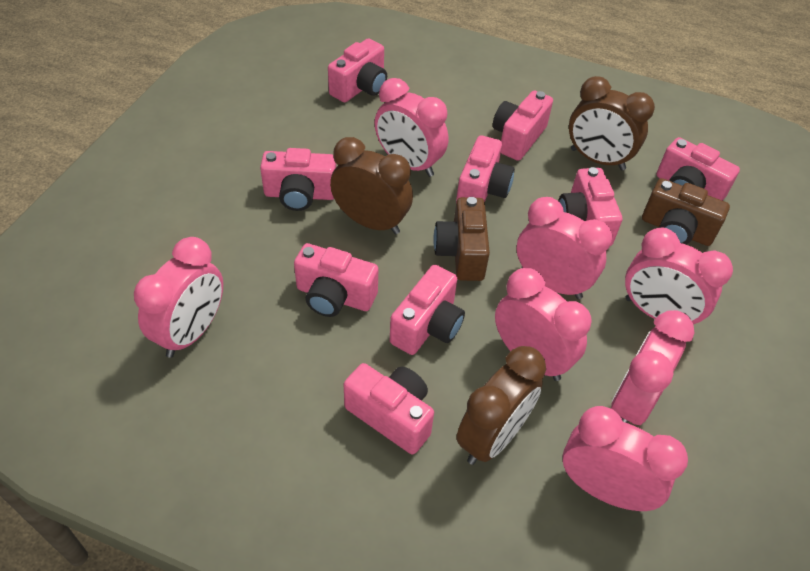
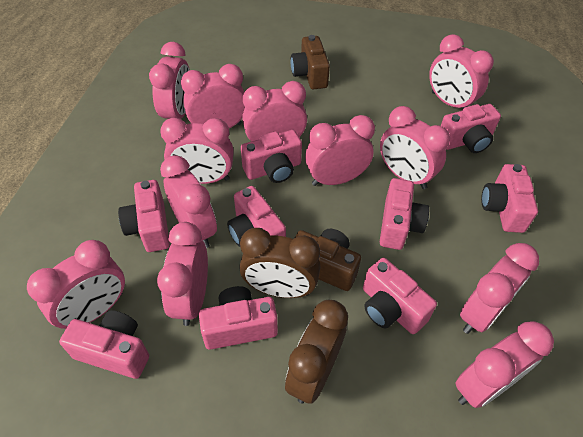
brown clock: [330,137,413,234] [456,346,546,465] [569,76,655,170] = 3 -> [239,228,321,298] [285,300,348,404] = 2
pink clock: [134,237,223,358] [375,78,448,177] [495,268,592,381] [517,197,612,299] [563,406,688,511] [611,310,695,425] [625,228,733,324] = 7 -> [27,240,125,329] [149,42,190,119] [157,222,208,326] [160,118,234,184] [160,155,217,248] [181,64,245,128] [242,81,307,141] [305,115,375,186] [380,106,450,189] [429,34,494,108] [455,321,554,408] [460,243,539,334] = 12

